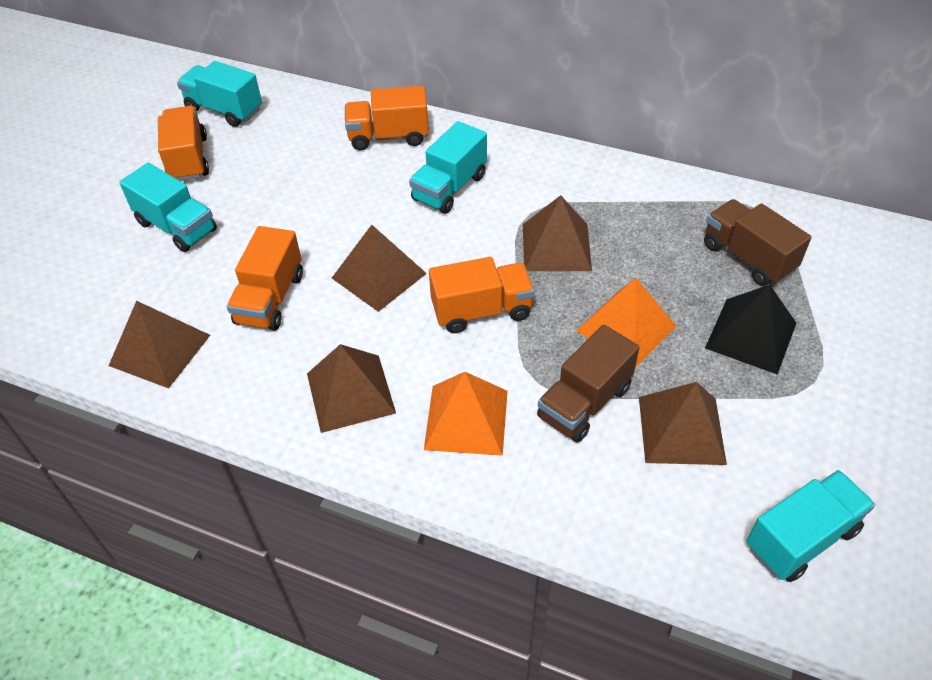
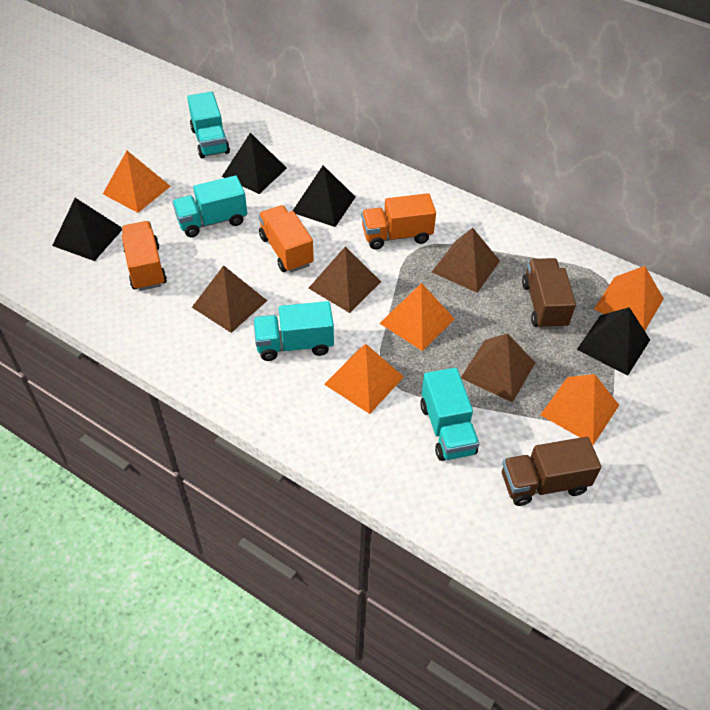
black pyramid: [705,285,797,375] = 1 -> [52,198,122,261] [222,133,287,194] [293,165,356,227] [577,307,650,376] = 4
brown pyramid: [109,301,210,388] [307,344,396,433] [332,225,427,312] [523,195,592,271] [639,382,727,465] = 5 -> [192,265,267,333] [308,246,381,313] [432,228,500,293] [461,333,535,403] = 4
orange pyramid: [424,372,508,456] [576,278,676,368] = 2 -> [103,151,171,213] [324,344,404,414] [379,283,455,351] [541,374,619,445] [594,266,664,331] = 5
orange truck: [158,106,209,181] [227,226,303,331] [345,86,429,150] [429,257,535,333] = 4 -> [122,221,167,291] [258,205,314,273] [361,193,436,249] = 3

